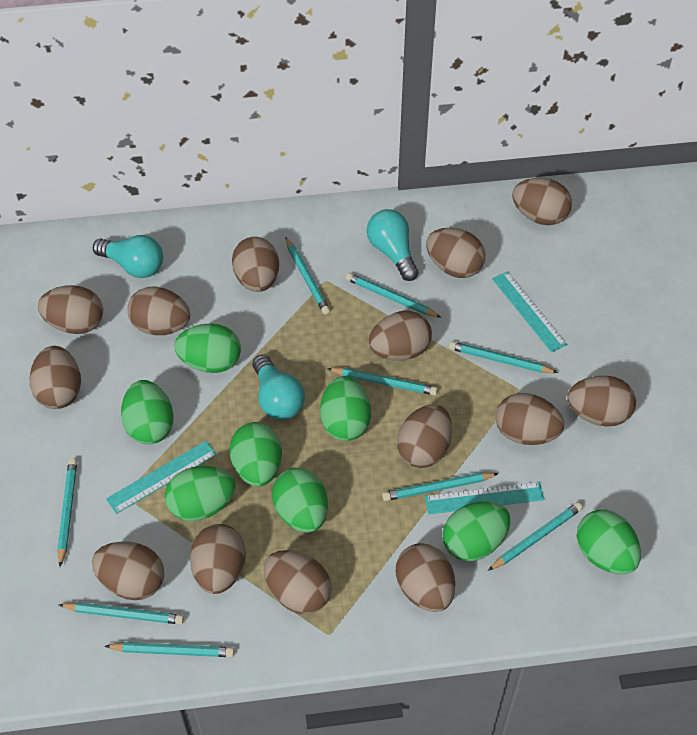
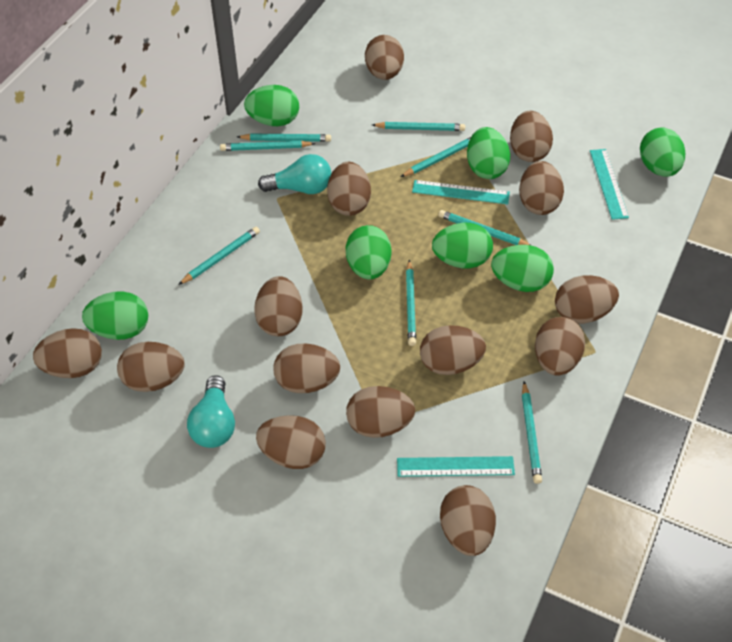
green egg: [121,380,174,444] [165,466,235,521] [174,323,241,373] [229,422,282,486] [272,468,328,533] [320,376,371,441] [442,501,510,561] [576,510,641,574] = 8 -> [82,292,148,340] [244,85,299,126] [346,225,392,280] [432,223,493,268] [467,127,510,179] [491,245,554,292] [640,127,685,177] = 7
turquoise light bulb: [93,235,163,278] [253,354,305,420] [367,209,418,281] = 3 -> [187,375,235,448] [258,154,331,194] = 2
turquoise pencil: [57,458,77,567] [59,602,184,625] [105,642,234,657] [285,237,330,315] [327,368,438,395] [345,273,442,318] [382,472,499,501] [449,341,558,373] [488,502,583,571] = 9 -> [178,227,260,285] [220,140,316,151] [237,134,331,142] [372,122,465,131] [401,137,471,177] [406,260,416,346] [438,210,532,246] [522,382,542,484] = 8

